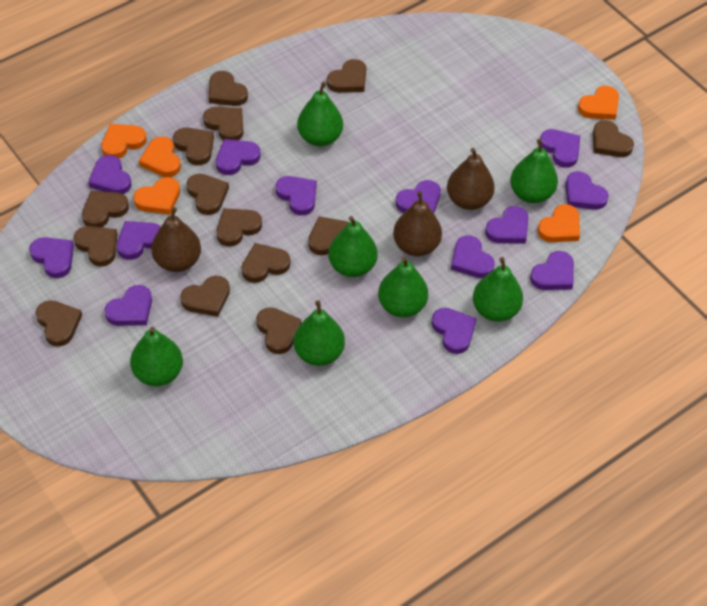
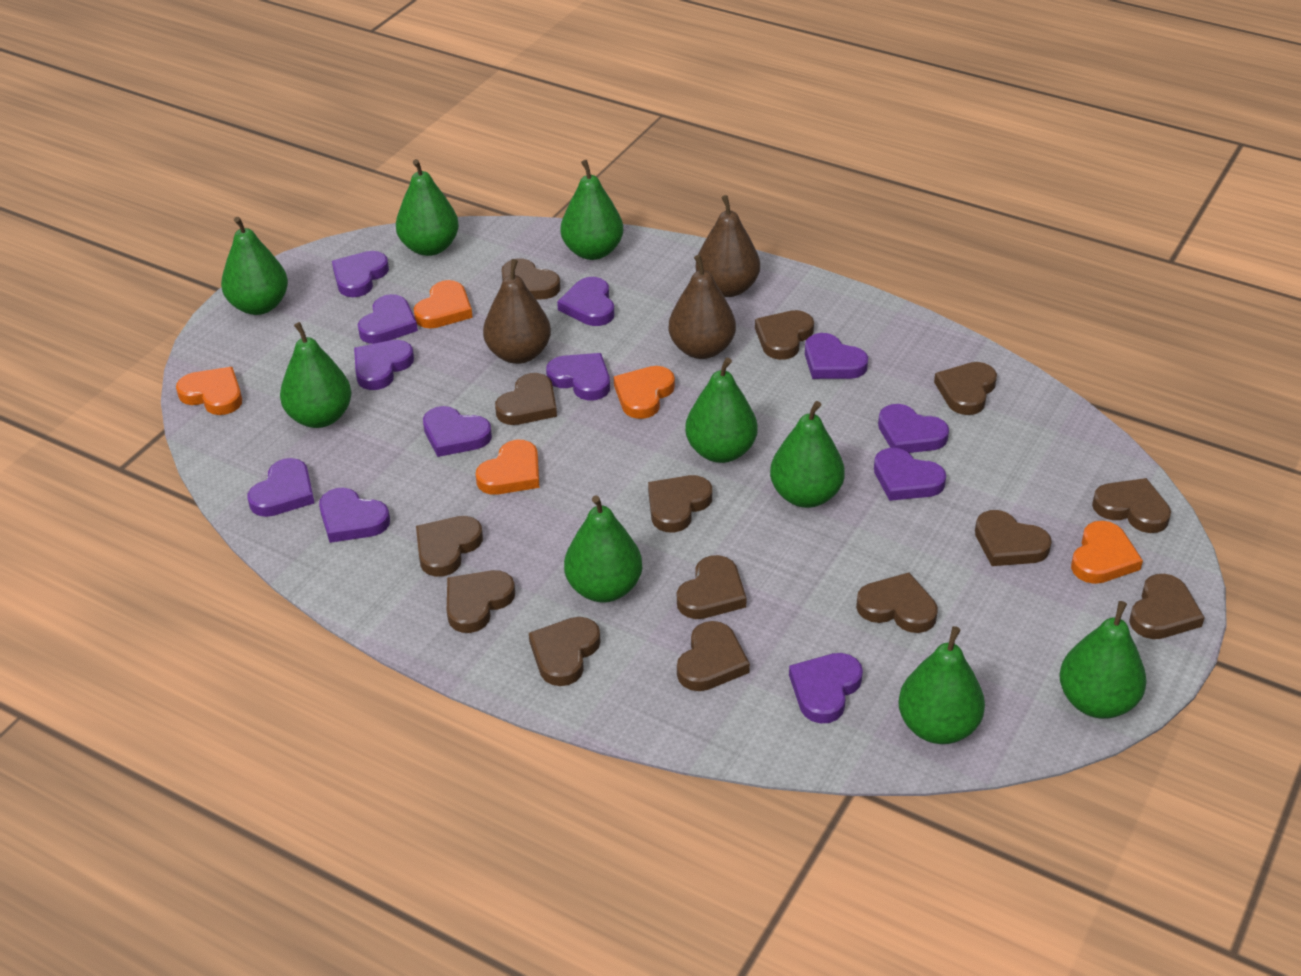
green pear: [130,327,183,386] [294,300,345,366] [297,82,343,146] [328,216,378,277] [378,257,428,318] [473,257,523,322] [510,139,558,203] = 7 -> [221,217,288,315] [280,322,351,428] [396,159,459,256] [561,160,623,260] [564,496,642,602] [685,358,758,463] [770,401,845,508] [898,626,985,744] [1059,601,1147,718] = 9
purple heart: [29,237,74,278] [88,155,132,194] [104,285,152,326] [117,221,161,260] [216,139,260,175] [276,176,317,215] [396,180,441,213] [431,308,477,354] [451,235,495,278] [485,206,528,244] [530,251,574,290] [540,129,580,168] [565,171,609,210] = 13 -> [248,458,315,517] [319,488,390,543] [332,251,389,297] [354,340,414,390] [358,294,418,344] [423,406,492,457] [546,353,610,400] [557,277,614,326] [789,653,863,723] [805,333,868,379] [874,448,946,501] [878,404,949,453] = 12

